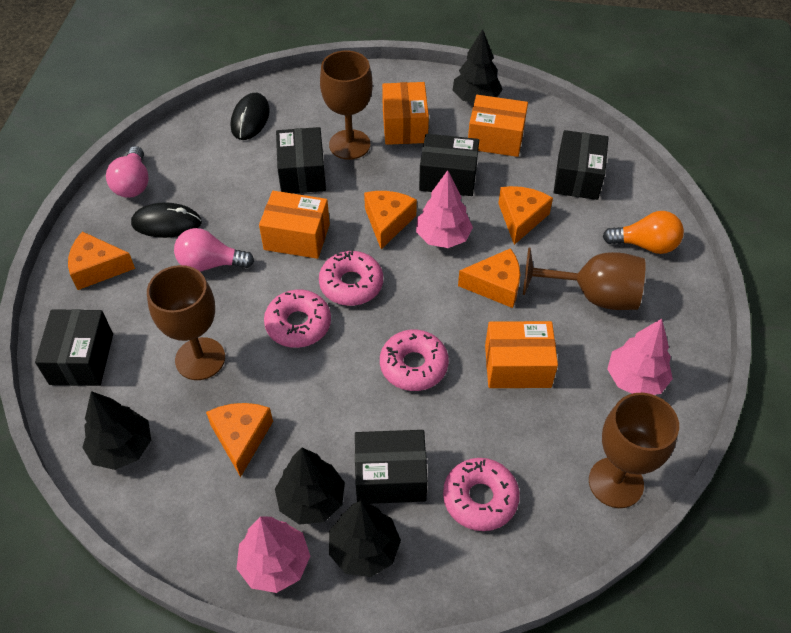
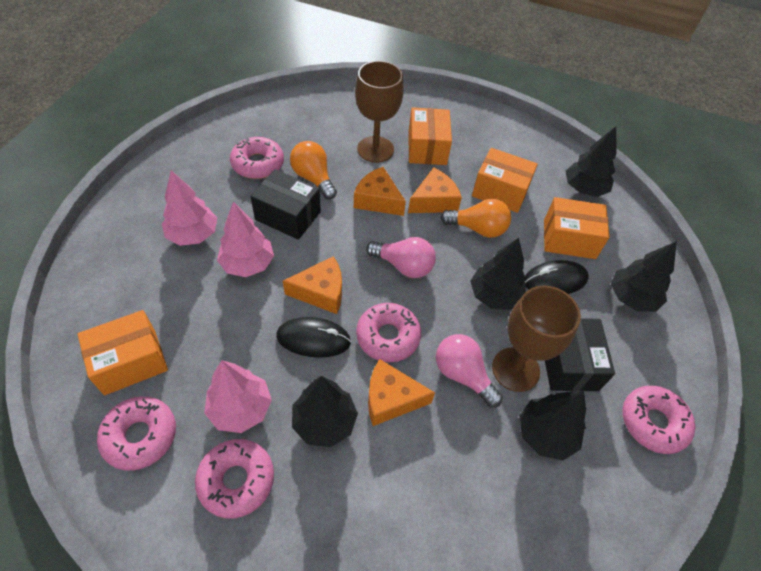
black box: [35,309,113,386] [276,127,326,193] [355,430,428,504] [419,134,479,196] [554,130,609,200] = 5 -> [250,169,321,240] [545,318,615,391] = 2
black tree: [82,391,151,470] [275,448,345,525] [329,501,401,577] [452,29,503,103] = 4 -> [292,376,358,447] [470,238,526,310] [519,391,586,460] [566,126,617,197] [611,241,677,312] = 5
brown goblet: [147,265,225,380] [320,50,373,160] [523,247,646,310] [589,393,679,508] = 4 -> [355,61,404,163] [492,286,581,392] = 2
orange cheese: [68,231,135,290] [206,403,273,477] [364,191,417,249] [458,248,520,308] [498,186,553,245] = 5 -> [283,256,342,314] [354,167,406,216] [368,359,435,426] [408,168,462,213] = 4
orange light bulb: [603,211,684,254] = 1 -> [290,141,337,199] [440,199,511,238] = 2
pink donut: [264,290,331,348] [319,250,383,306] [380,330,449,391] [443,458,520,531] = 4 -> [97,397,176,471] [195,439,274,518] [230,137,284,179] [356,303,421,362] [622,386,695,454] = 5

